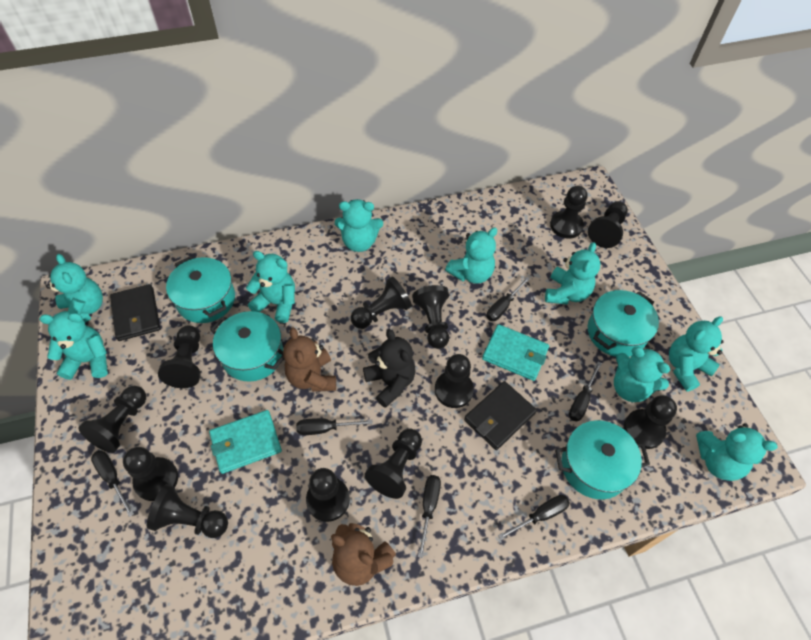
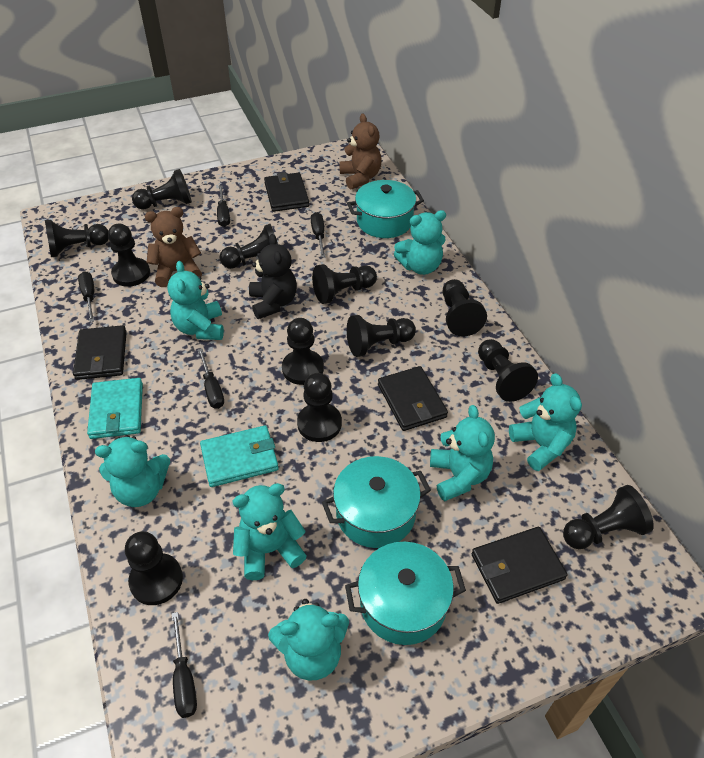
black screwdriver: [91,450,134,517] [296,418,373,435] [418,475,441,558] [487,277,530,321] [498,495,570,540] [569,362,602,421] = 6 -> [78,272,94,322] [172,612,197,718] [198,349,224,409] [217,185,230,227] [311,212,325,258] = 5
black wallet: [110,284,160,341] [464,381,537,450] = 2 -> [73,325,127,380] [264,172,309,212] [378,366,448,431] [472,527,567,604] = 4
turquoise pot: [166,256,235,323] [210,311,284,382] [555,420,650,499] [588,290,659,357] = 4 -> [322,456,431,548] [345,542,466,645] [347,180,424,238] = 3
turquoise teddy bear: [39,311,108,380] [46,254,103,323] [246,251,295,323] [335,199,383,252] [445,227,498,284] [545,242,600,304] [614,347,670,402] [669,317,724,392] [696,423,777,481] = 9 -> [95,435,170,507] [167,261,224,340] [232,483,307,580] [268,599,349,681] [394,210,446,275] [430,405,495,501] [509,373,582,471] = 7

